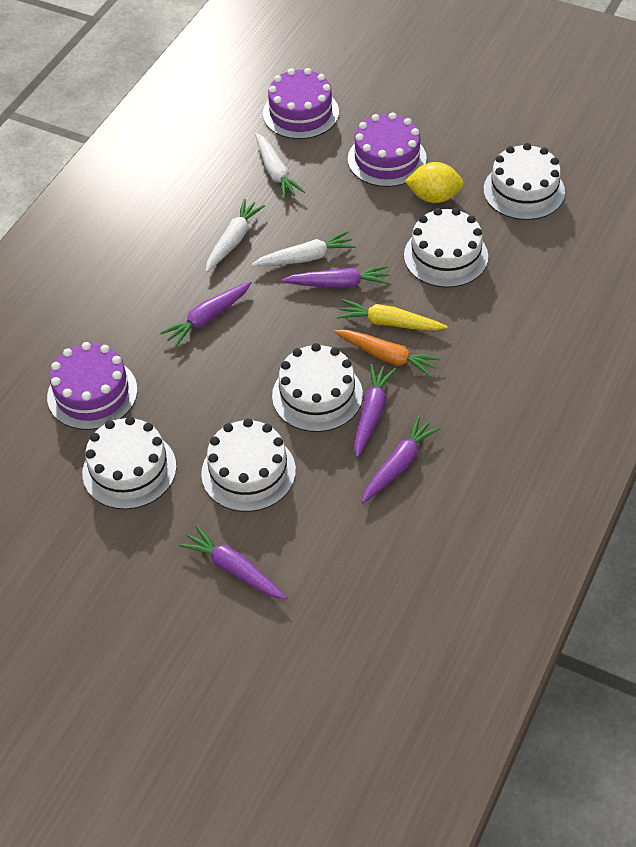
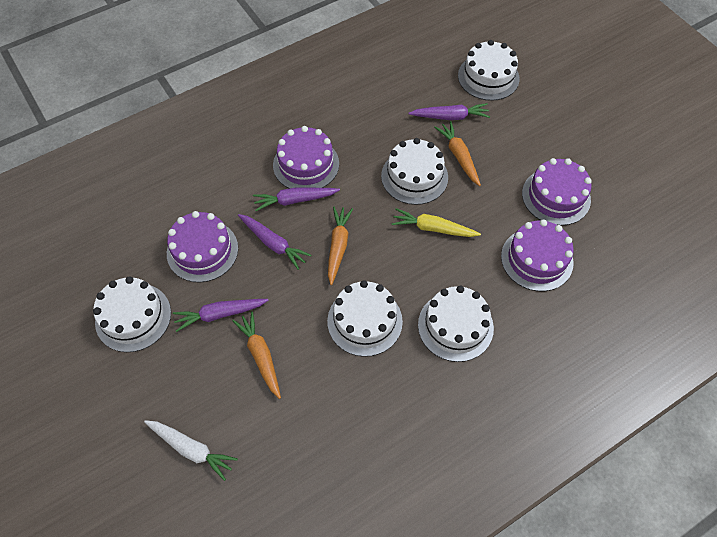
orange carrot: [334,330,441,377] = 1 -> [232,311,281,399] [328,207,353,285] [434,121,481,186] = 3
purple cake: [47,342,138,430] [263,68,339,139] [348,112,427,187] = 3 -> [167,211,238,282] [273,126,339,188] [501,219,574,291] [522,158,592,226] = 4
purple carrot: [160,281,252,347] [179,525,287,599] [281,265,390,289] [354,364,396,458] [362,416,441,503] = 5 -> [173,299,269,332] [238,214,312,270] [253,188,340,211] [408,103,490,120] = 4
white carrot: [206,199,265,272] [251,231,356,266] [255,133,305,200] = 3 -> [144,420,238,481] = 1
yellow lemon: [405,162,464,203] = 1 -> none = 0

